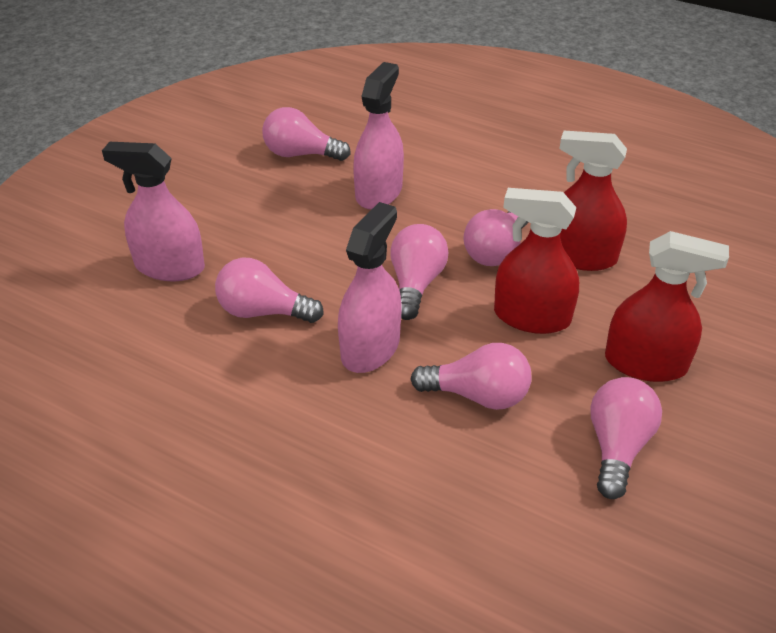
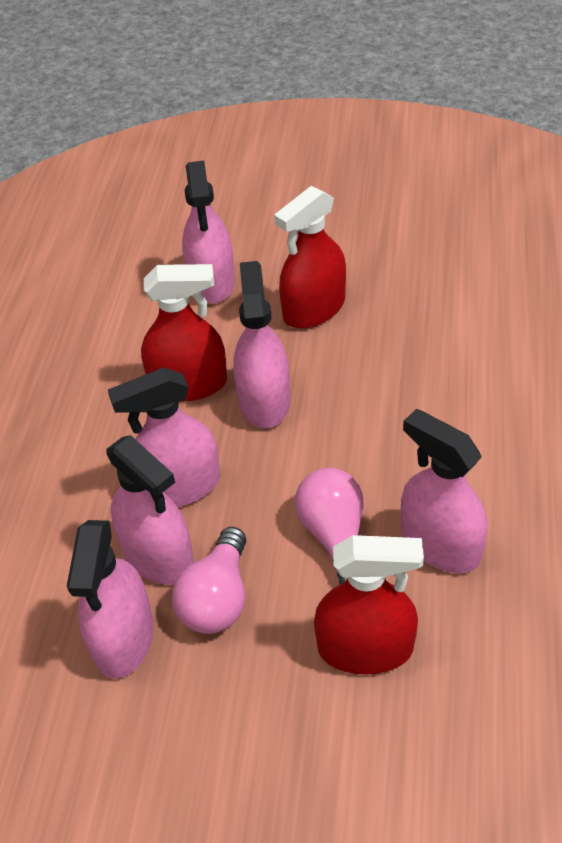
pink light bulb: [215,258,324,323] [262,107,351,161] [390,224,449,320] [410,343,531,410] [463,209,528,266] [590,377,662,499] = 6 -> [172,527,246,634] [295,468,364,584] = 2
pink spray bottle: [102,142,205,281] [338,202,402,373] [353,62,404,210] = 3 -> [67,520,154,679] [106,435,194,585] [108,367,220,507] [182,160,235,304] [234,261,290,428] [401,409,488,573] = 6

